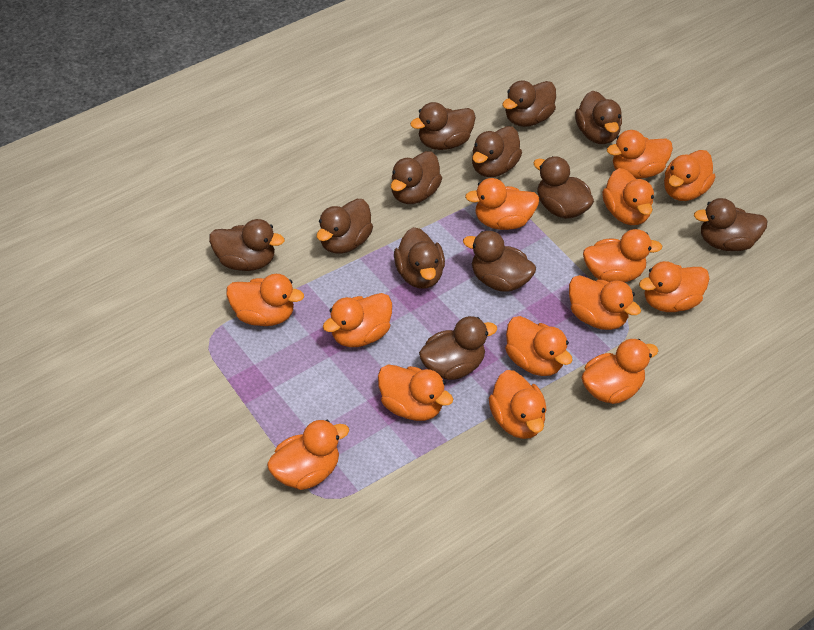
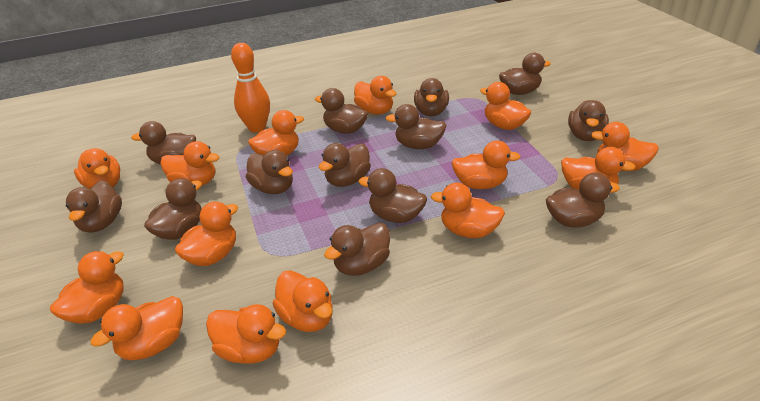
brown duck: [209,219,285,271] [317,199,373,254] [391,151,442,204] [394,227,445,289] [410,102,476,150] [419,316,497,380] [463,231,536,292] [472,126,522,177] [502,80,556,127] [533,156,594,219] [575,91,622,144] [694,198,768,251] = 12 -> [66,181,122,233] [131,121,196,164] [144,178,202,240] [246,150,293,194] [315,88,368,134] [319,143,371,187] [324,223,390,276] [359,168,427,223] [386,104,447,149] [414,78,449,116] [499,53,551,95] [546,172,620,227] [568,100,609,141] = 13
orange bowling pin: none = 0 -> [231,43,270,133] = 1

